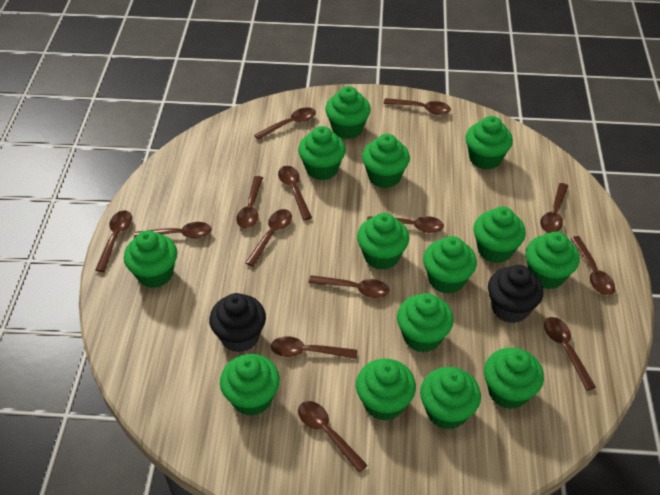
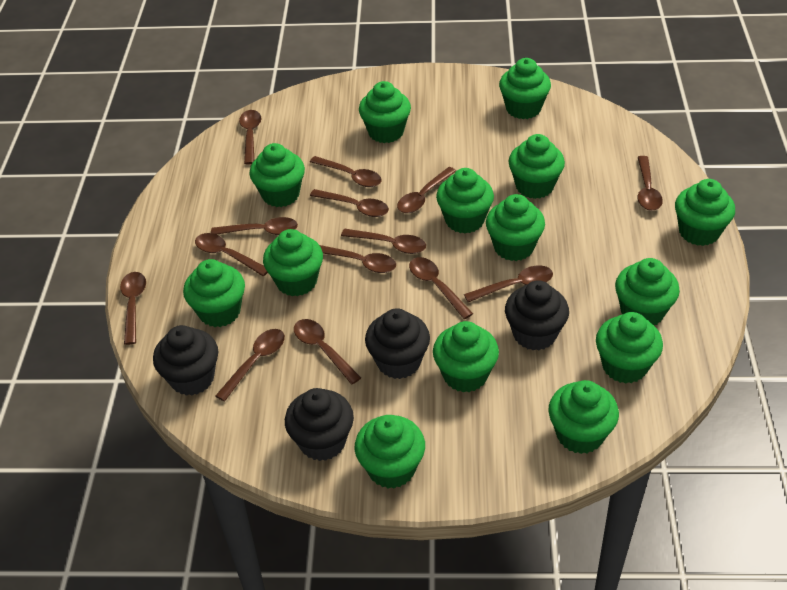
black cupcake: [209,293,266,353] [488,265,543,323] = 2 -> [153,325,218,396] [285,388,354,461] [365,308,430,379] [505,280,569,350] = 4

